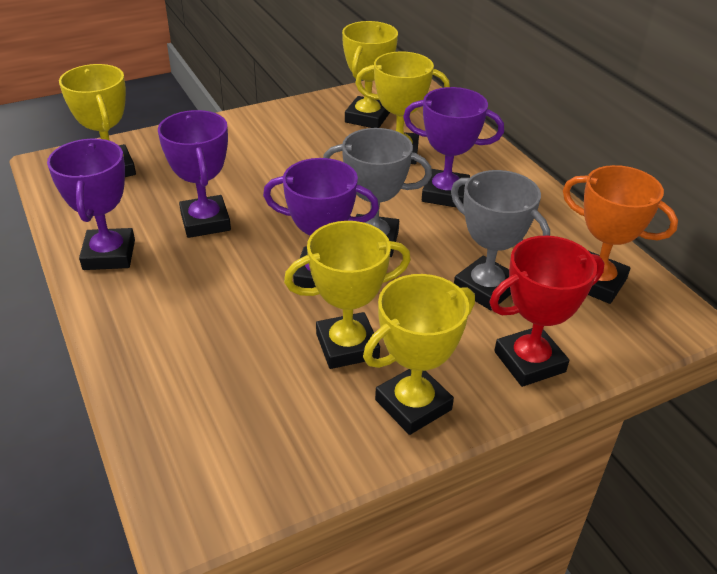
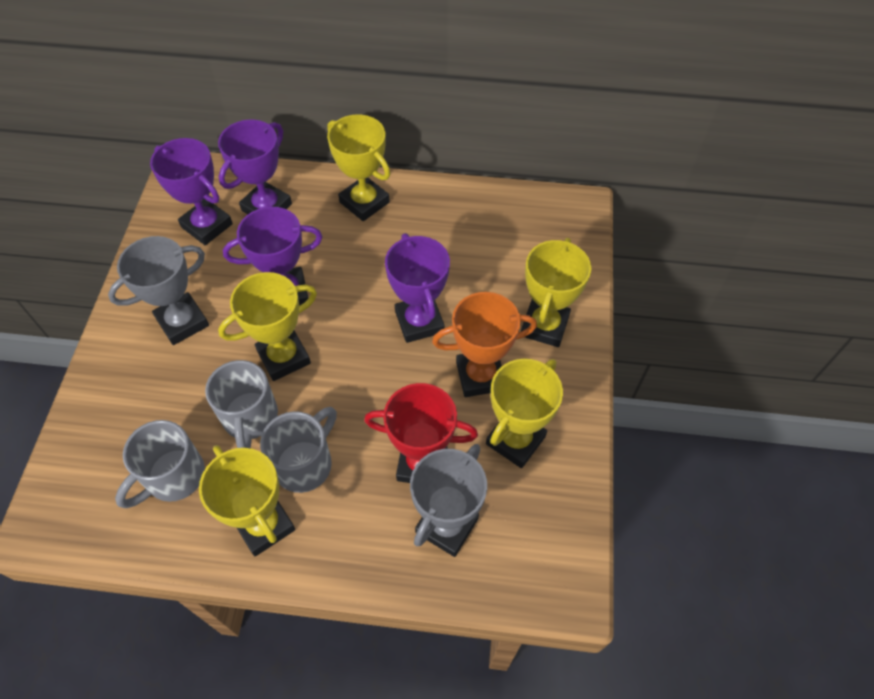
grey mug: none = 0 -> [115,420,205,508] [205,360,278,448] [260,407,337,493] = 3

